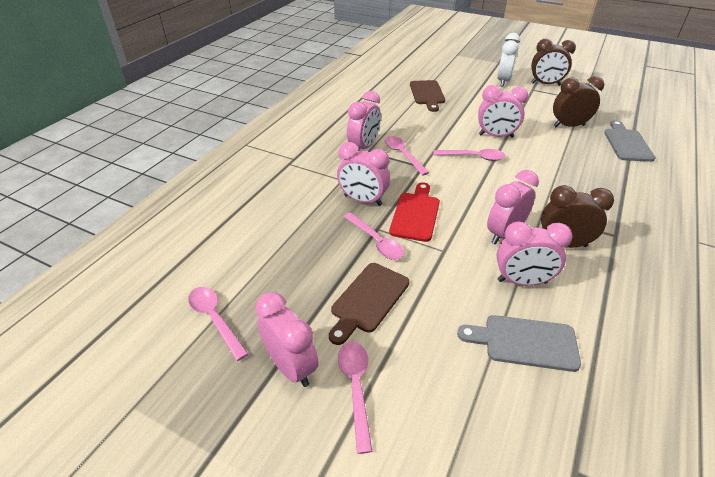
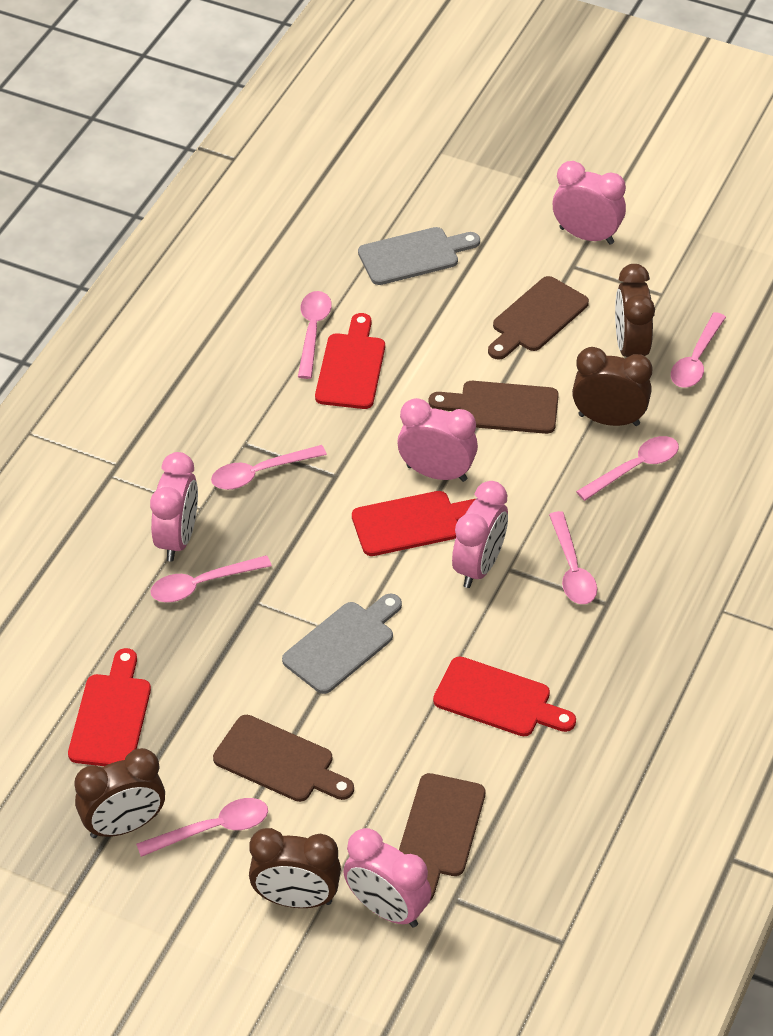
brown clock: [531,39,576,86] [541,185,614,248] [553,76,604,127] = 3 -> [74,748,165,838] [249,828,341,908] [572,347,652,426] [615,264,655,357] = 4
brown cutting board: [329,263,409,345] [410,80,445,112] = 2 -> [213,715,354,802] [399,773,486,900] [429,381,559,434] [488,276,589,360] = 4
pink clock: [255,292,319,387] [337,142,390,206] [347,91,381,151] [478,85,528,138] [487,170,539,245] [497,222,573,286] = 6 -> [150,452,198,562] [343,828,432,927] [397,398,478,482] [452,481,508,588] [553,161,626,245] = 5
pink spoon: [188,287,248,361] [338,342,373,454] [343,212,404,260] [385,136,429,176] [433,149,506,161] = 5 -> [136,798,268,857] [150,555,272,602] [211,445,327,490] [298,291,332,379] [549,511,597,604] [576,436,679,501] [671,312,726,388] = 7
red cutting board: [389,182,440,242] = 1 -> [68,648,151,766] [315,313,385,409] [352,491,475,556] [433,657,576,736] = 4
white clock: [497,33,520,86] = 1 -> none = 0

